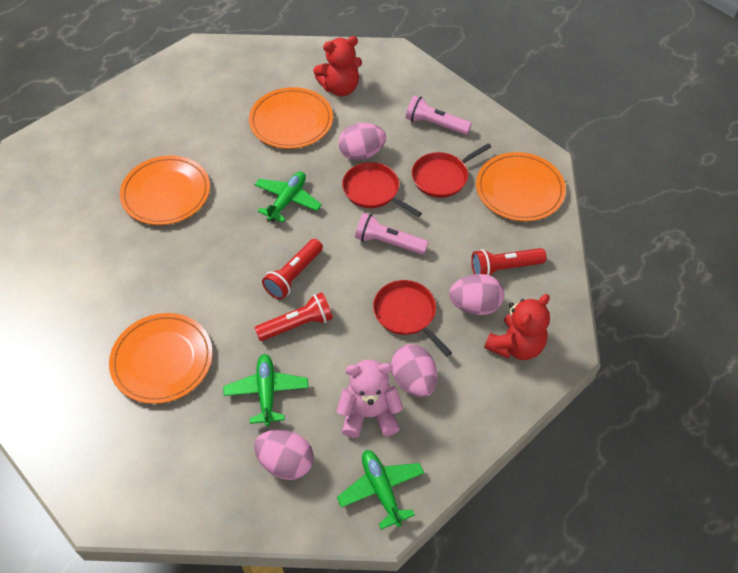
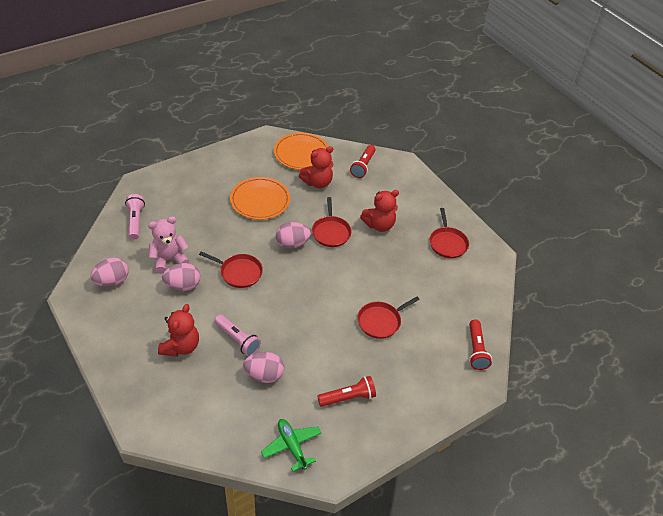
green plane: [223,354,308,426] [255,171,322,223] [337,450,424,530] = 3 -> [261,419,321,472] = 1
orange plate: [109,313,213,404] [120,155,210,225] [249,87,333,149] [476,152,566,221] = 4 -> [230,177,290,220] [274,132,329,170] = 2
red pan: [342,162,422,217] [373,280,452,356] [412,143,491,198] = 3 -> [199,251,263,288] [312,197,352,247] [358,296,420,339] [430,208,469,258] = 4
red teddy bear: [313,36,362,96] [484,294,550,360] = 2 -> [158,304,199,357] [299,146,334,188] [360,190,399,232] = 3

